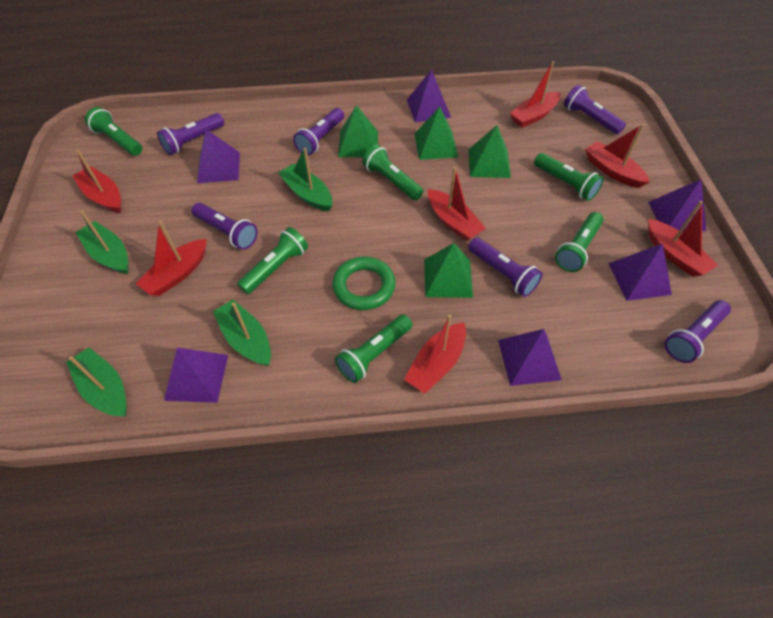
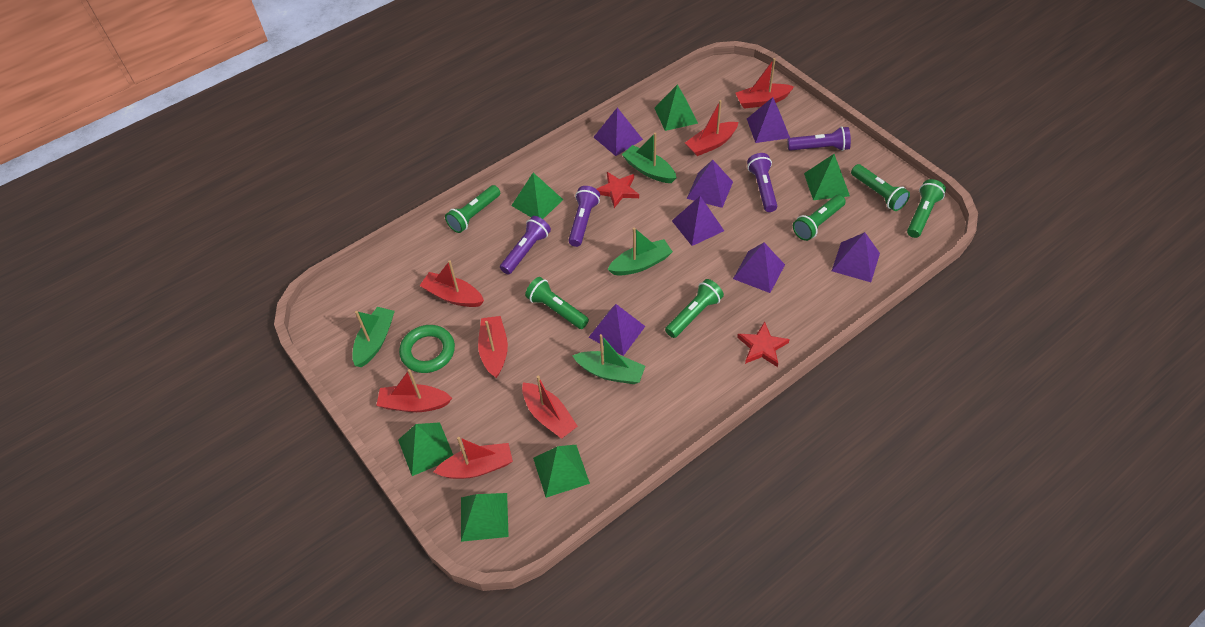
green pyramid: [338,105,378,157] [414,107,458,160] [424,243,473,298] [468,125,511,178] = 4 -> [398,422,453,476] [461,493,509,542] [511,173,563,219] [533,445,590,498] [655,84,698,131] [804,154,850,200] = 6
purple flashlight: [157,113,224,155] [191,203,258,250] [293,108,344,156] [468,237,543,297] [564,85,626,134] [664,300,731,363] = 6 -> [500,216,551,275] [568,186,600,247] [747,153,777,212] [787,127,851,151] = 4
purple pyramid: [164,348,228,403] [197,129,240,183] [407,69,451,122] [498,329,562,386] [608,244,672,301] [648,179,706,232] = 6 -> [588,304,645,356] [594,108,643,156] [672,196,724,246] [687,160,733,208] [733,243,785,293] [747,97,790,143] [832,232,880,282] = 7
red star: none = 0 -> [597,172,639,208] [737,321,790,367] = 2

